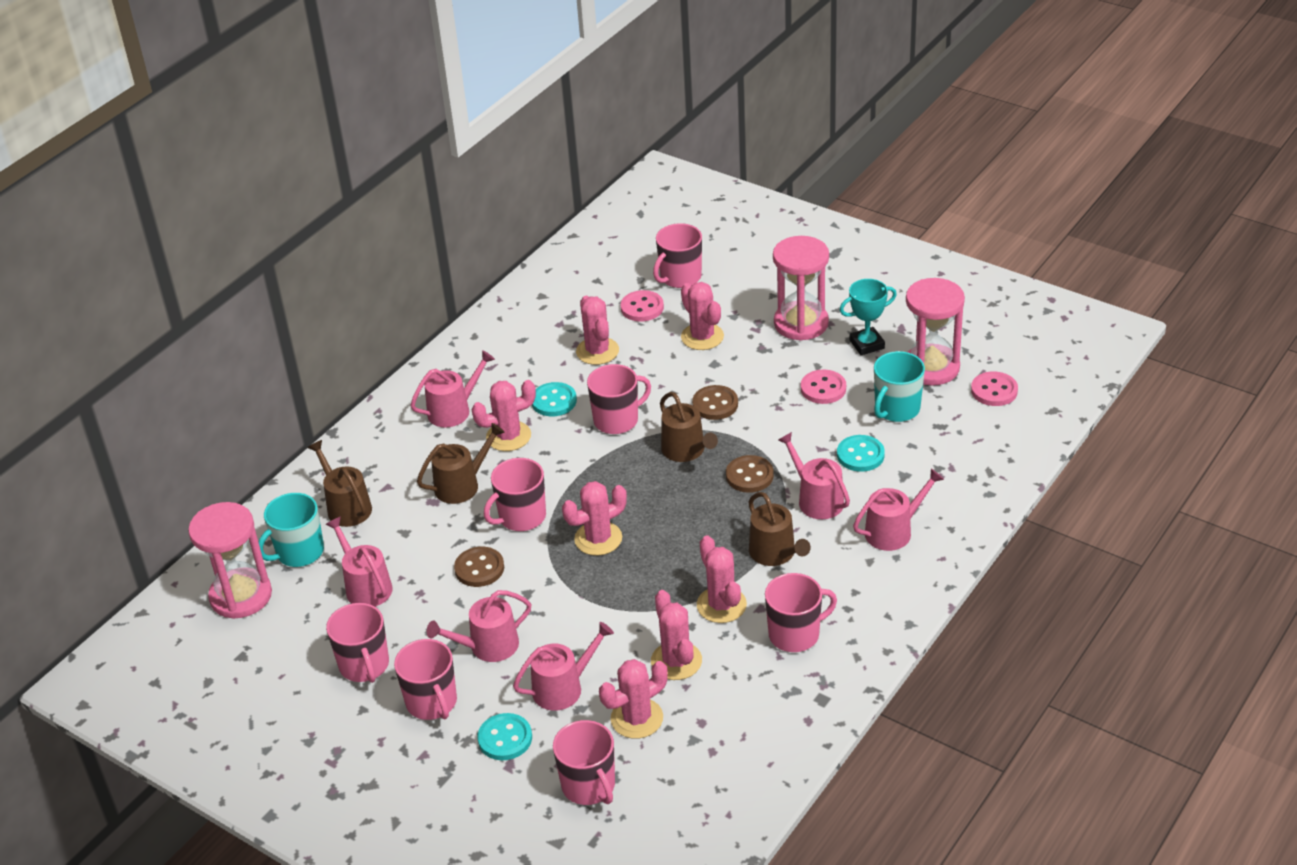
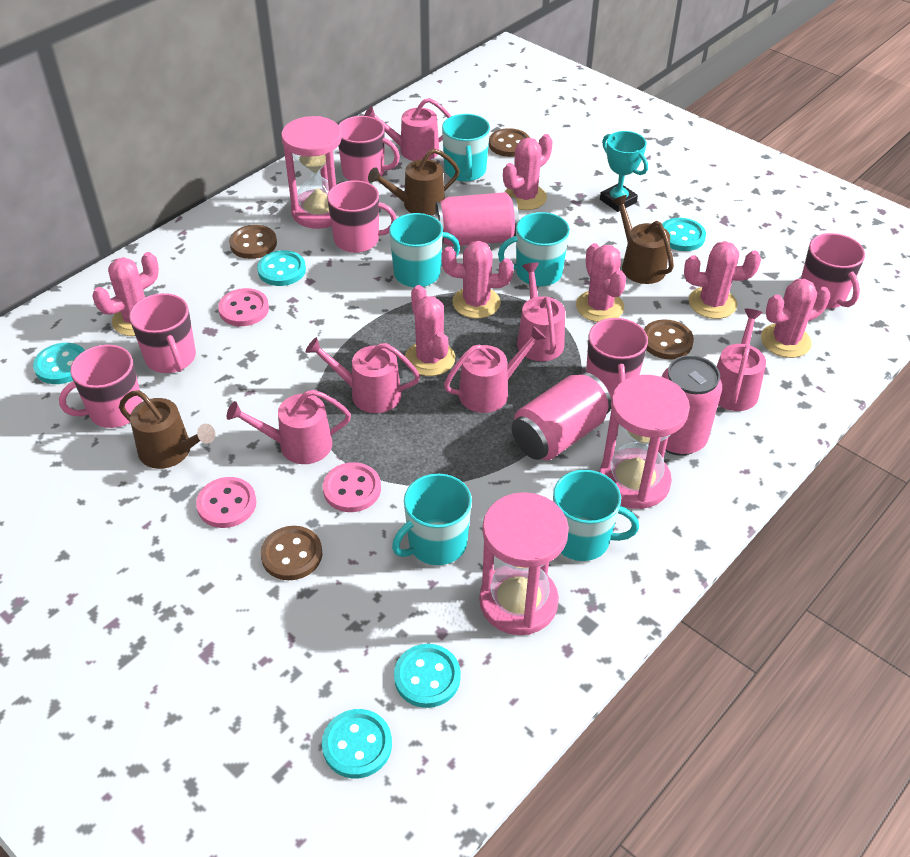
brown button: [454,547,504,587] [692,385,738,420] [726,455,774,493] = 3 -> [229,225,277,259] [261,526,322,580] [489,128,530,157] [644,319,694,359] = 4
brown watering can: [308,440,372,527] [417,423,505,504] [660,392,718,462] [749,492,811,566] = 4 -> [119,390,215,469] [368,149,460,216] [612,195,674,284] = 3
pink can: none = 0 -> [435,192,519,247] [511,372,611,460] [662,355,722,456] = 3
pink mug: [326,603,389,683] [394,639,457,720] [484,458,546,531] [553,720,615,805] [587,364,651,434] [653,223,702,288] [765,573,837,652] = 7 -> [59,345,142,428] [129,293,196,373] [327,180,397,253] [338,116,400,183] [586,318,648,399] [801,233,865,309] = 6
turquoise button: [477,713,532,760] [532,382,577,416] [837,435,885,472] = 3 -> [33,343,85,384] [257,250,306,286] [322,709,392,778] [394,644,461,708] [662,218,706,251] = 5
turquoise mug: [259,493,324,567] [874,351,925,422] = 2 -> [389,213,460,287] [392,473,472,565] [442,114,490,182] [498,212,570,286] [553,470,639,561] = 5

